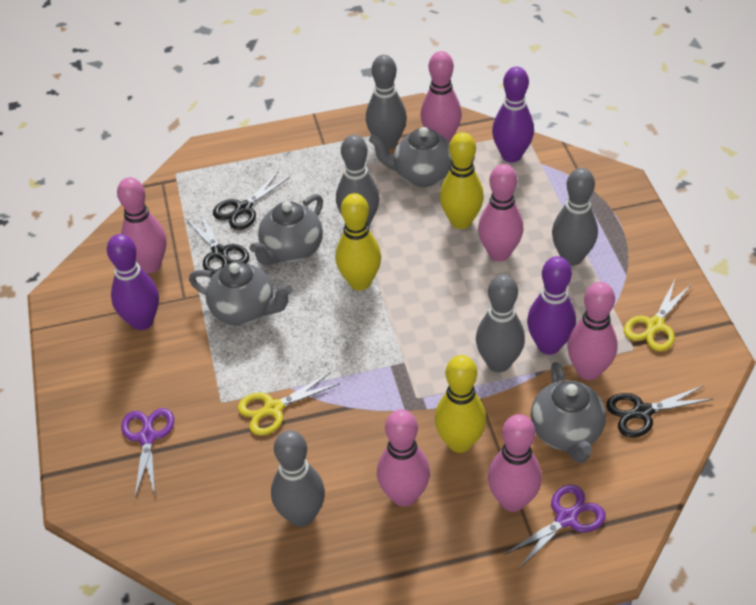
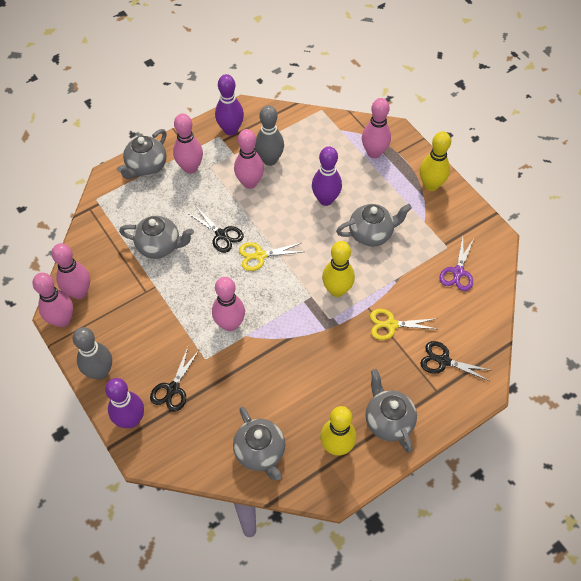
grey bowling pin: [271,430,325,527] [336,135,380,227] [366,55,407,150] [476,274,525,372] [552,168,598,266] = 5 -> [73,327,112,380] [255,105,284,166] = 2
grey teapot: [189,262,293,325] [250,194,323,266] [369,127,475,187] [531,362,606,463] = 4 -> [117,129,166,179] [119,216,194,259] [233,407,285,480] [336,204,412,247] [365,369,417,453] = 5
purple scissors: [121,408,174,497] [504,485,606,570] = 2 -> [439,237,474,291] = 1

